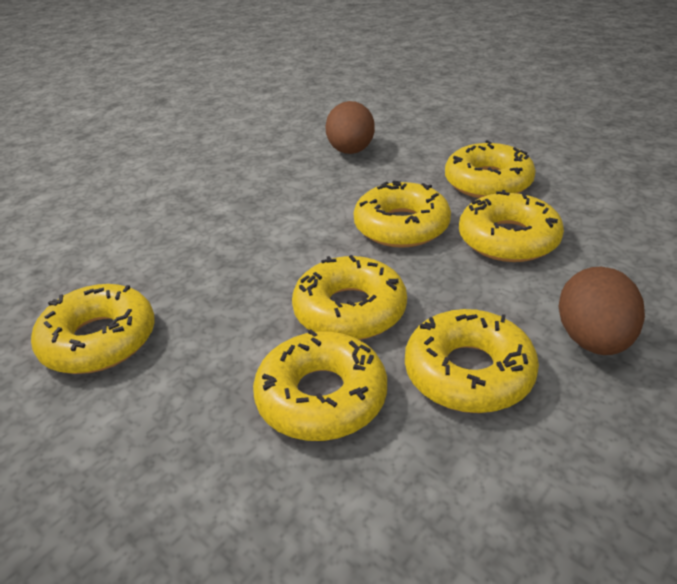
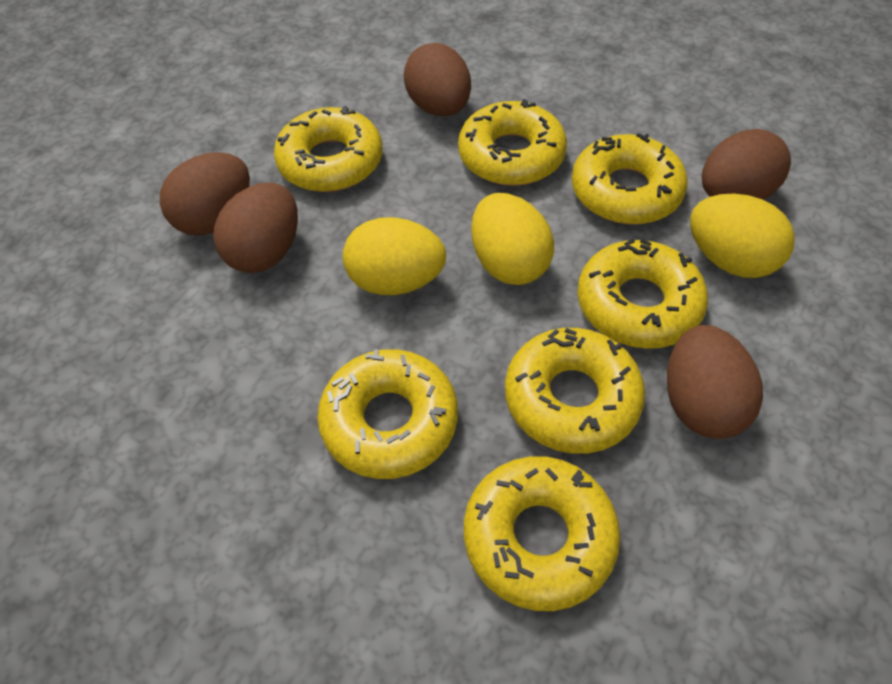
brown egg: [325,101,375,154] [558,267,645,355] = 2 -> [160,152,250,236] [213,183,298,273] [403,43,471,116] [667,325,763,439] [702,129,791,200] = 5
yellow egg: none = 0 -> [343,217,446,295] [471,193,554,285] [690,194,795,278] = 3

